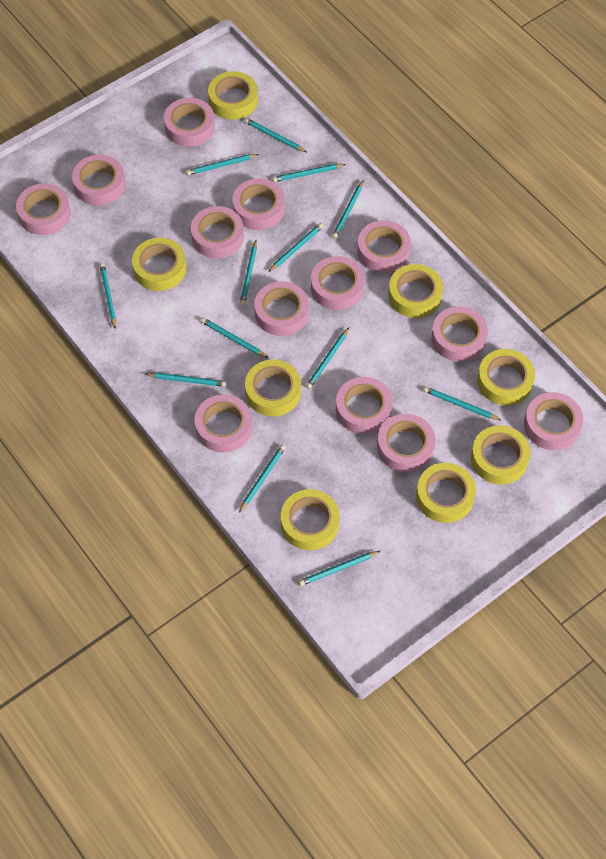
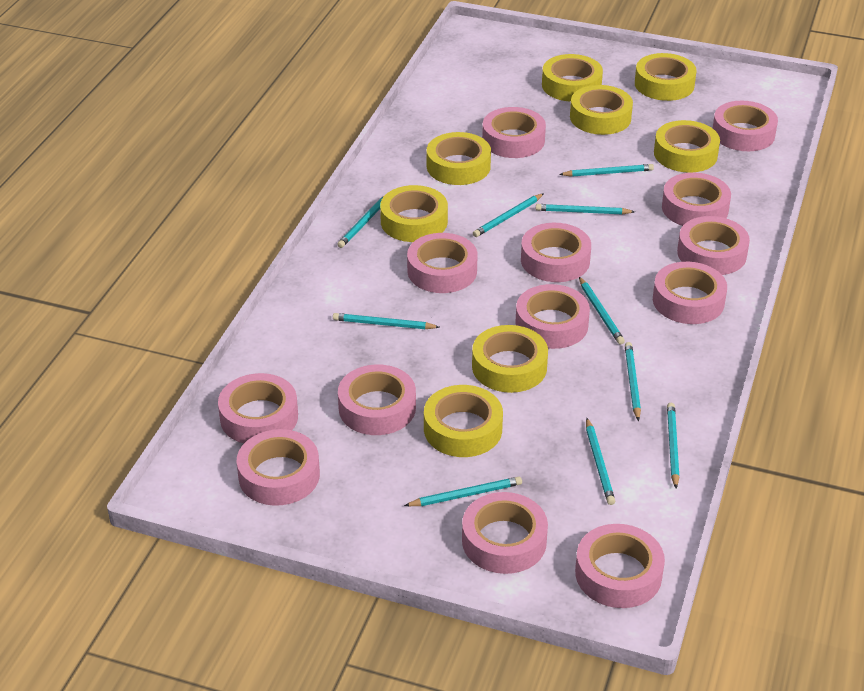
turquoise pencil: [99,263,116,329] [145,372,226,387] [186,154,259,175] [201,318,268,358] [239,445,286,512] [240,240,257,305] [244,118,307,152] [268,223,323,272] [273,164,346,182] [299,551,380,586] [306,328,349,389] [332,180,364,238] [424,387,501,420] = 13 -> [333,313,440,329] [337,196,384,248] [404,477,522,506] [473,193,544,237] [536,204,635,214] [559,164,654,177] [579,277,625,344] [586,418,615,505] [625,342,641,421] [667,403,679,488] = 10

